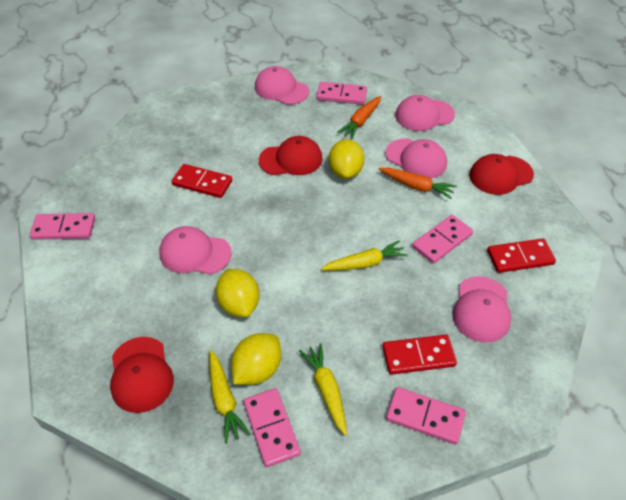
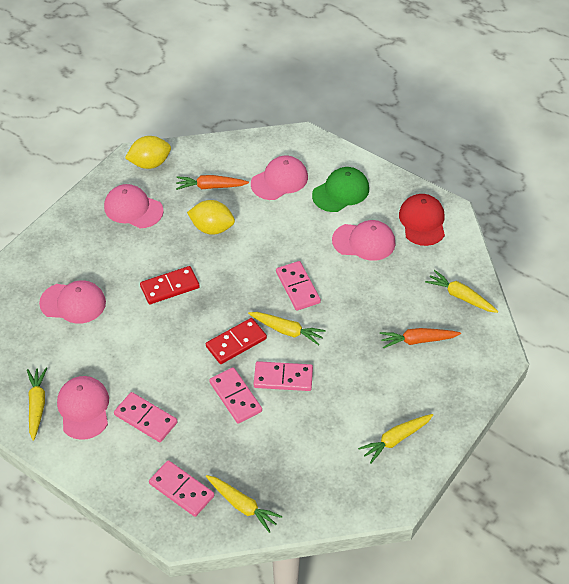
green cap: none = 0 -> [312,167,369,212] = 1
red cap: [110,337,174,413] [259,136,323,175] [469,154,534,195] = 3 -> [399,194,445,246] = 1
red domino: [171,164,232,198] [382,335,457,375] [487,238,556,273] = 3 -> [140,266,200,304] [206,318,267,364] = 2
yellow carrot: [209,350,250,444] [299,343,347,436] [321,240,408,271] = 3 -> [27,368,47,441] [206,475,283,533] [248,312,326,345] [358,414,433,464] [425,270,498,313] = 5
yellow lemon: [216,269,259,317] [231,333,281,385] [329,139,364,179] = 3 -> [125,136,171,169] [187,200,235,235] = 2

